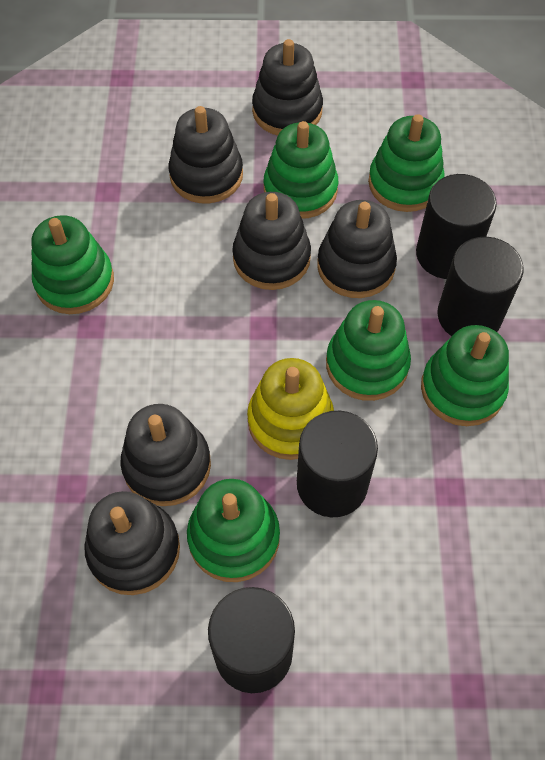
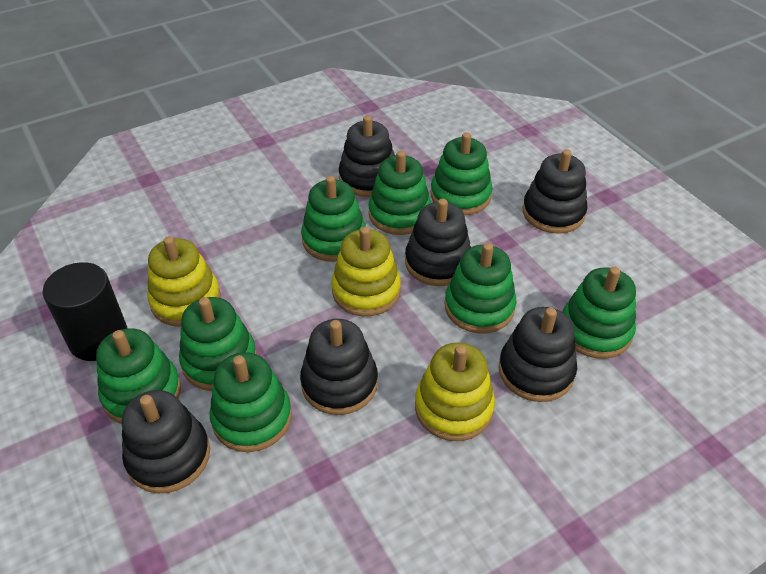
black cylinder: [208,587,295,693] [297,411,378,517] [416,174,497,279] [437,237,524,336] = 4 -> [43,262,127,361] = 1
green stacking toy: [31,215,114,314] [187,479,280,582] [264,121,338,219] [326,300,411,401] [368,114,445,212] [421,325,509,426] = 6 -> [96,328,181,424] [179,297,257,391] [209,353,292,452] [301,176,366,262] [368,151,431,235] [431,132,492,215] [445,243,516,333] [562,267,636,359] = 8
yellow stacking toy: [247,358,334,460] = 1 -> [147,236,221,327] [331,227,401,316] [415,343,495,441] = 3

